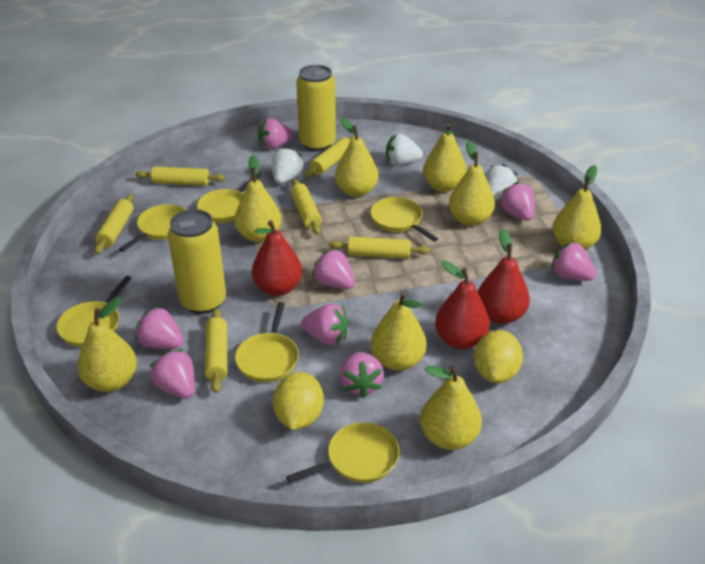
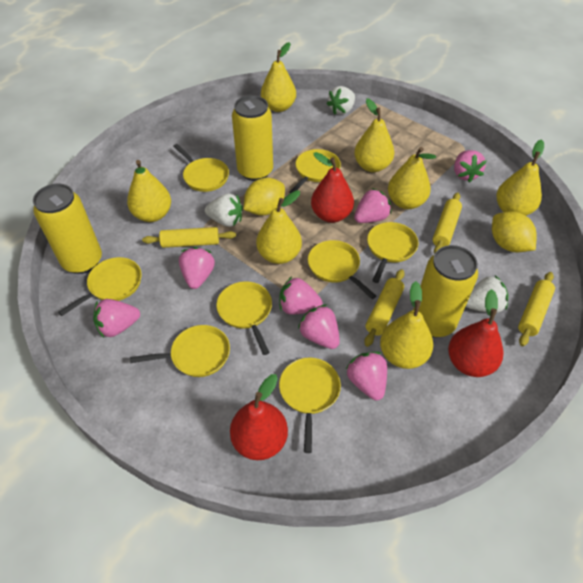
pink strawberry: [135,306,184,349] [150,349,195,399] [258,118,294,149] [301,304,349,345] [312,249,355,289] [340,352,384,398] [499,182,535,221] [551,242,597,281] = 8 -> [93,299,140,338] [179,247,215,289] [279,277,323,315] [298,305,340,349] [346,352,387,401] [354,188,391,223] [454,150,486,182] = 7
yellow can: [168,209,226,314] [296,65,336,152] = 2 -> [33,184,102,274] [232,95,273,181] [413,245,478,337] = 3
yellow pan: [56,276,132,347] [119,204,186,252] [197,172,262,223] [235,302,299,382] [286,422,400,483] [370,197,438,242] = 6 -> [58,257,142,316] [130,325,230,377] [173,144,229,192] [216,281,272,355] [279,358,341,453] [289,149,341,193] [308,240,376,299] [367,222,418,283] = 8
yellow pear: [77,297,137,392] [234,155,282,242] [335,118,379,197] [371,292,427,371] [420,365,482,450] [423,123,467,192] [449,141,495,226] [552,165,602,250] = 8 -> [127,160,171,222] [256,190,302,264] [261,42,296,112] [354,98,394,172] [380,281,433,369] [388,147,436,209] [497,139,544,216] = 7
yellow rolling pin: [94,194,134,254] [136,166,225,186] [205,308,227,393] [291,179,322,235] [304,136,355,177] [329,236,430,259] = 6 -> [142,227,236,248] [364,269,405,347] [433,192,462,254] [518,272,555,346] = 4

